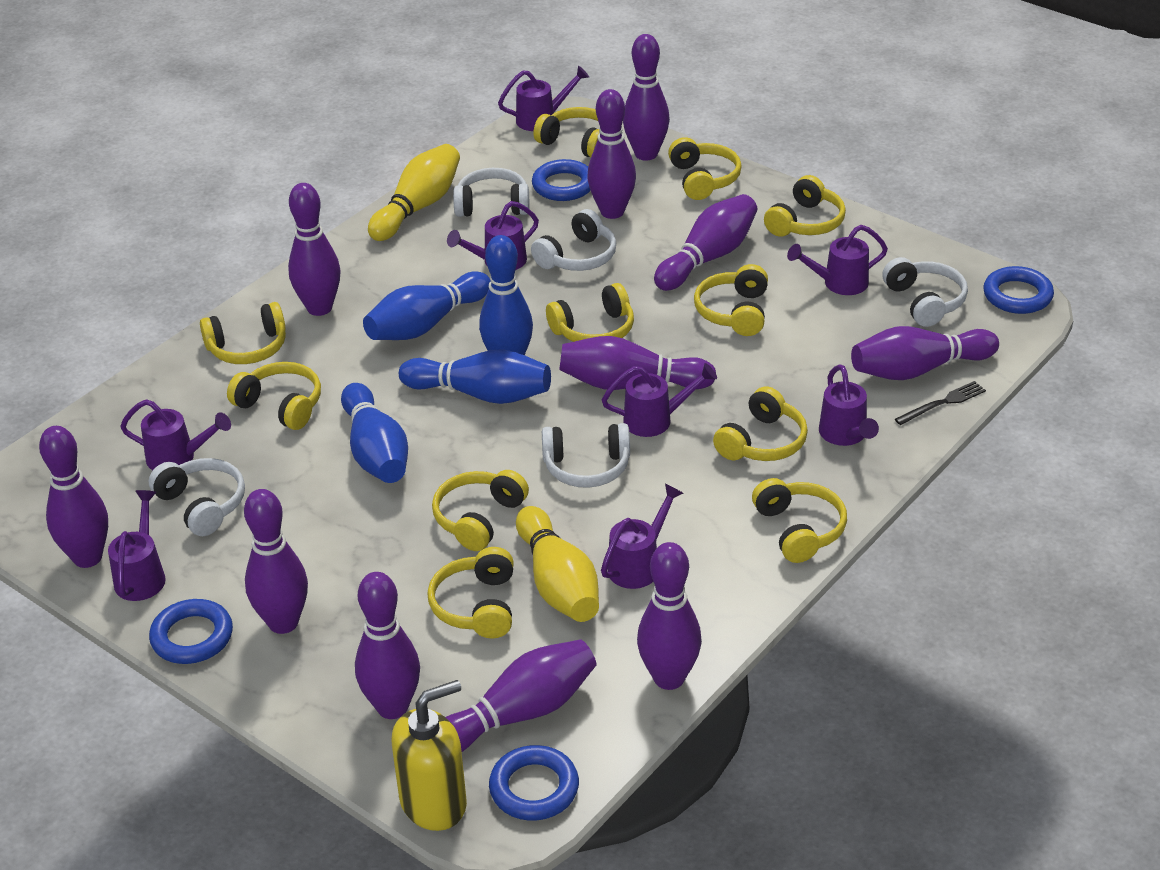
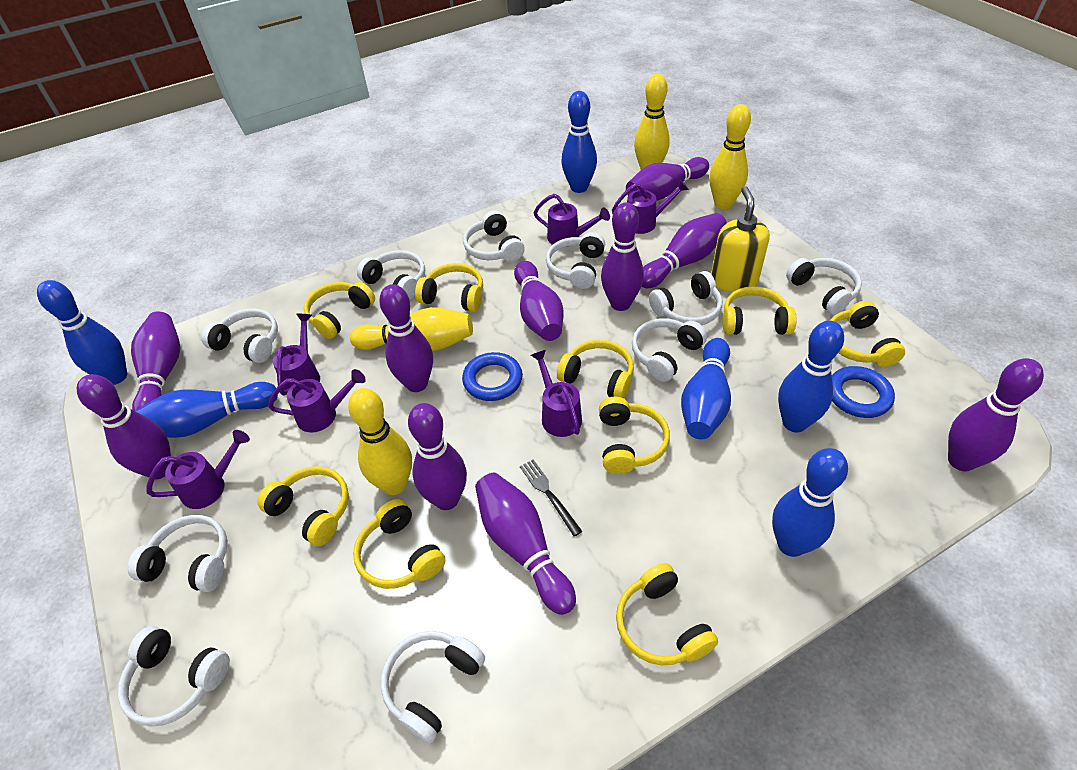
blue bowling pin: [341,383,408,483] [363,272,491,340] [399,349,551,404] [479,235,533,355] = 4 -> [37,280,127,385] [135,382,278,438] [561,91,597,193] [681,338,731,439] [772,448,848,557] [778,321,844,433] = 6
blue ring: [149,599,233,664] [489,745,579,821] [532,159,591,201] [983,266,1054,314] = 4 -> [462,352,523,401] [832,366,895,418] = 2
purple bowling pin: [39,426,108,568] [244,489,308,634] [288,183,341,316] [355,572,420,719] [446,639,596,752] [559,336,716,390] [587,89,636,219] [623,34,670,161] [637,542,702,690] [654,194,757,291] [851,326,999,380] = 11 -> [77,374,171,479] [131,312,180,411] [379,284,433,392] [408,403,467,510] [475,473,576,615] [514,261,564,341] [601,202,644,311] [626,157,709,201] [642,213,727,288] [948,358,1044,471] = 10
purple watering can: [108,490,166,601] [120,399,231,470] [447,201,539,270] [498,66,589,131] [601,484,683,589] [602,363,717,437] [787,225,888,295] [819,364,879,446] = 8 -> [147,430,250,509] [268,369,366,432] [273,314,320,395] [531,350,582,437] [533,194,610,247] [612,180,689,234] = 6
white headphones: [149,458,245,536] [453,168,530,217] [531,209,616,271] [542,423,630,488] [882,257,968,327] = 5 -> [118,626,230,727] [127,515,228,592] [201,309,278,363] [357,250,425,300] [381,631,485,744] [463,210,525,262] [546,232,605,289] [632,318,707,382] [649,271,722,325] [786,258,862,315] = 10
yellow bowling pin: [368,144,460,241] [516,506,599,622] = 2 -> [348,388,412,495] [350,307,473,351] [634,74,670,170] [710,104,751,209] = 4
yellow headphones: [200,302,286,364] [227,362,321,430] [427,547,514,639] [432,470,529,551] [533,107,600,157] [546,283,634,342] [668,137,742,200] [694,264,768,336] [713,386,808,461] [752,478,847,563] [764,175,846,237] = 11 -> [258,466,349,546] [304,282,375,339] [353,499,446,589] [415,263,483,312] [557,340,634,398] [599,397,670,474] [616,563,718,665] [723,286,797,335] [830,301,905,367] = 9

